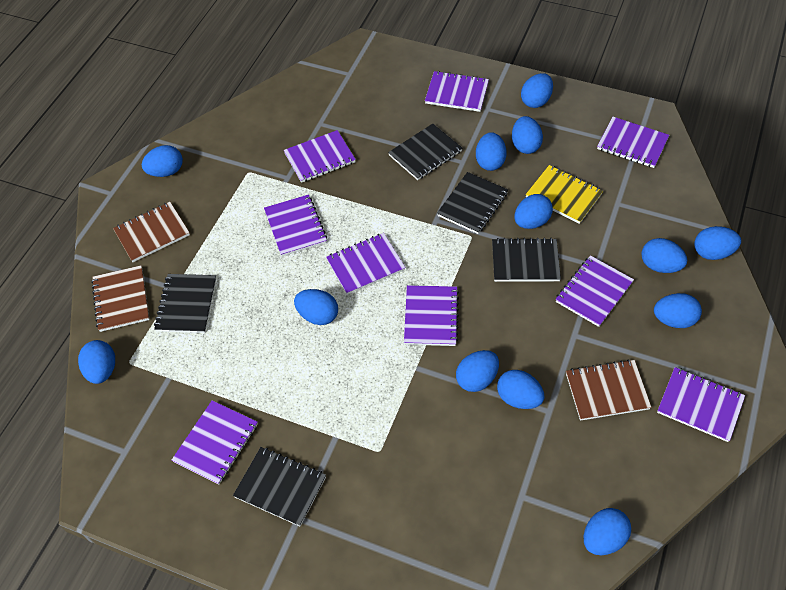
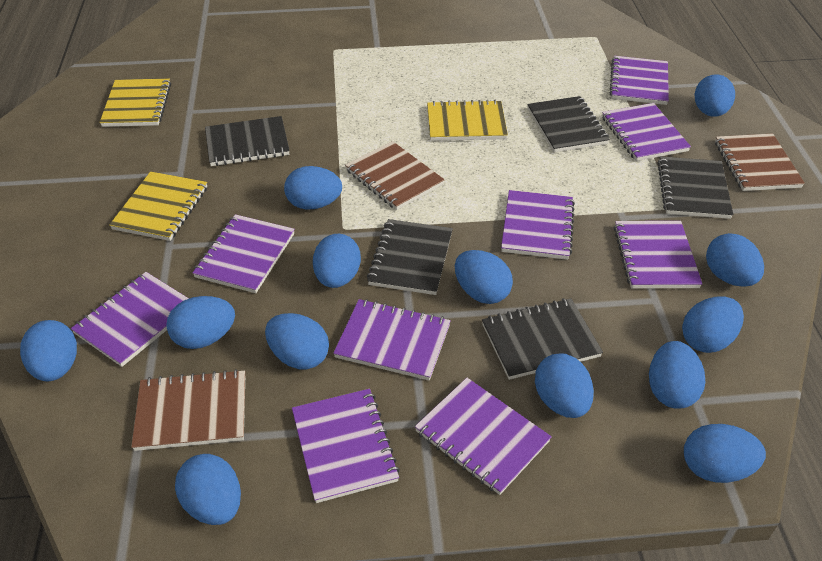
yellow notebook: [525,165,603,224] = 1 -> [100,79,171,127] [109,171,207,241] [427,100,508,141] = 3

